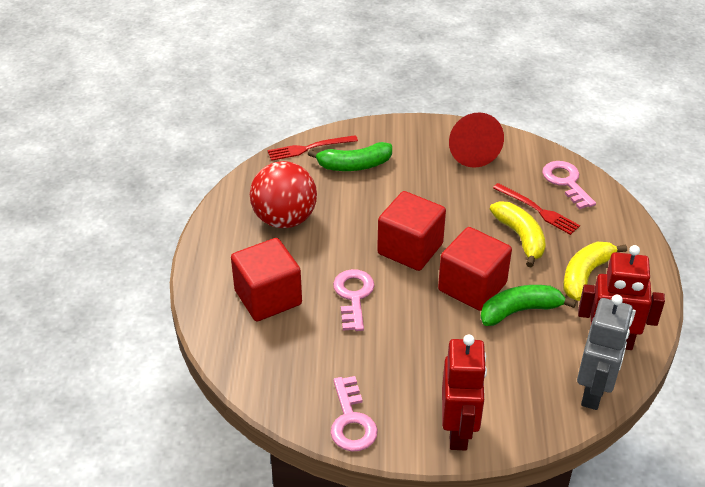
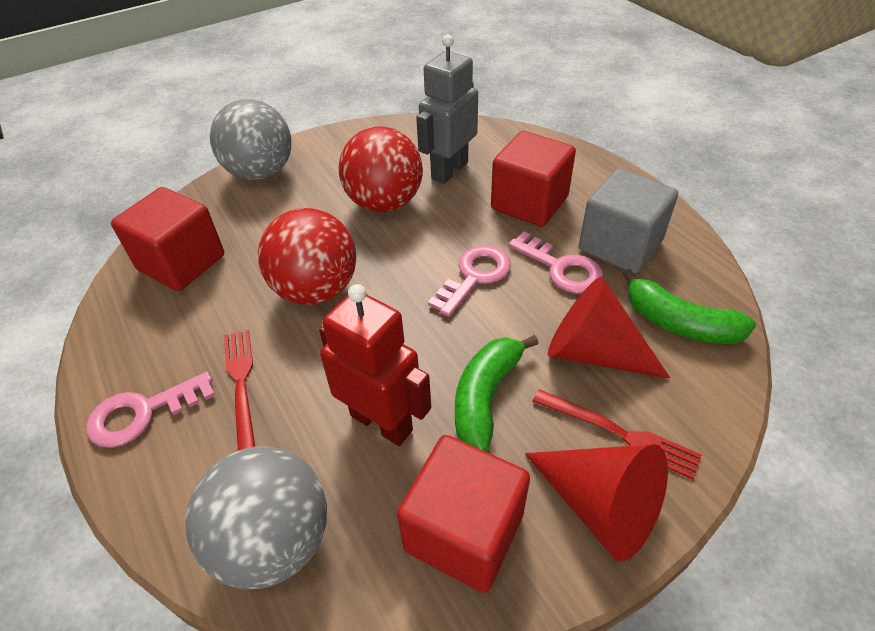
grey ball: none = 0 -> [186,446,327,589] [210,99,291,180] = 2
grey cube: none = 0 -> [579,168,678,274] = 1
red ball: [250,161,317,228] = 1 -> [258,208,356,305] [339,126,423,212] = 2
red cone: [449,112,504,168] = 1 -> [525,444,668,561] [548,277,670,378] = 2
red robot: [442,334,487,451] [578,245,665,350] = 2 -> [319,284,431,446] = 1
yellow banana: [490,201,546,267] [563,242,627,301] = 2 -> none = 0

